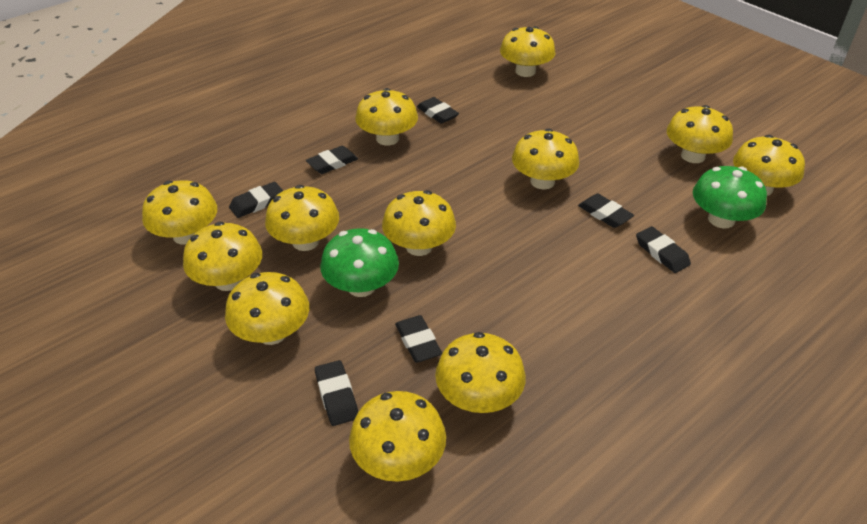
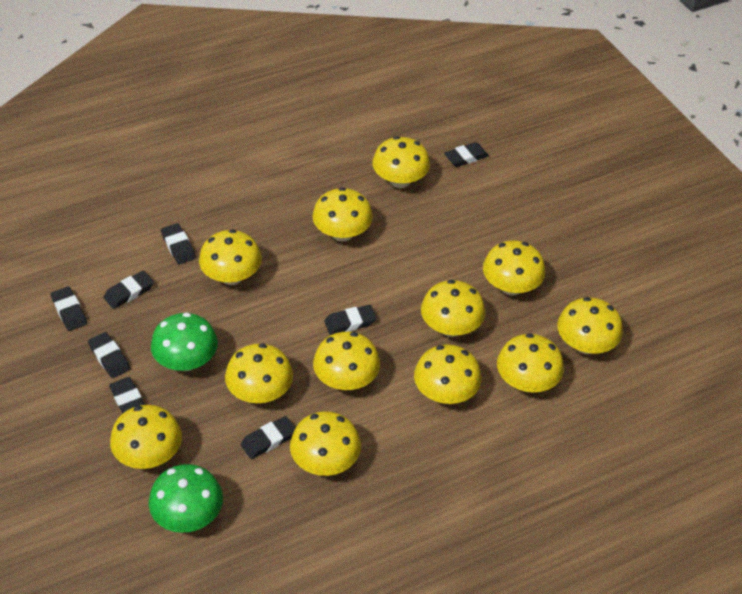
black eraser: [229,182,283,218] [306,146,358,174] [315,360,358,426] [395,315,442,363] [417,97,459,124] [578,194,634,228] [636,226,691,273] = 7 -> [51,286,87,331] [88,332,131,378] [104,271,154,309] [109,377,145,413] [161,223,196,265] [241,416,295,459] [324,305,377,335] [444,142,489,167] = 8

